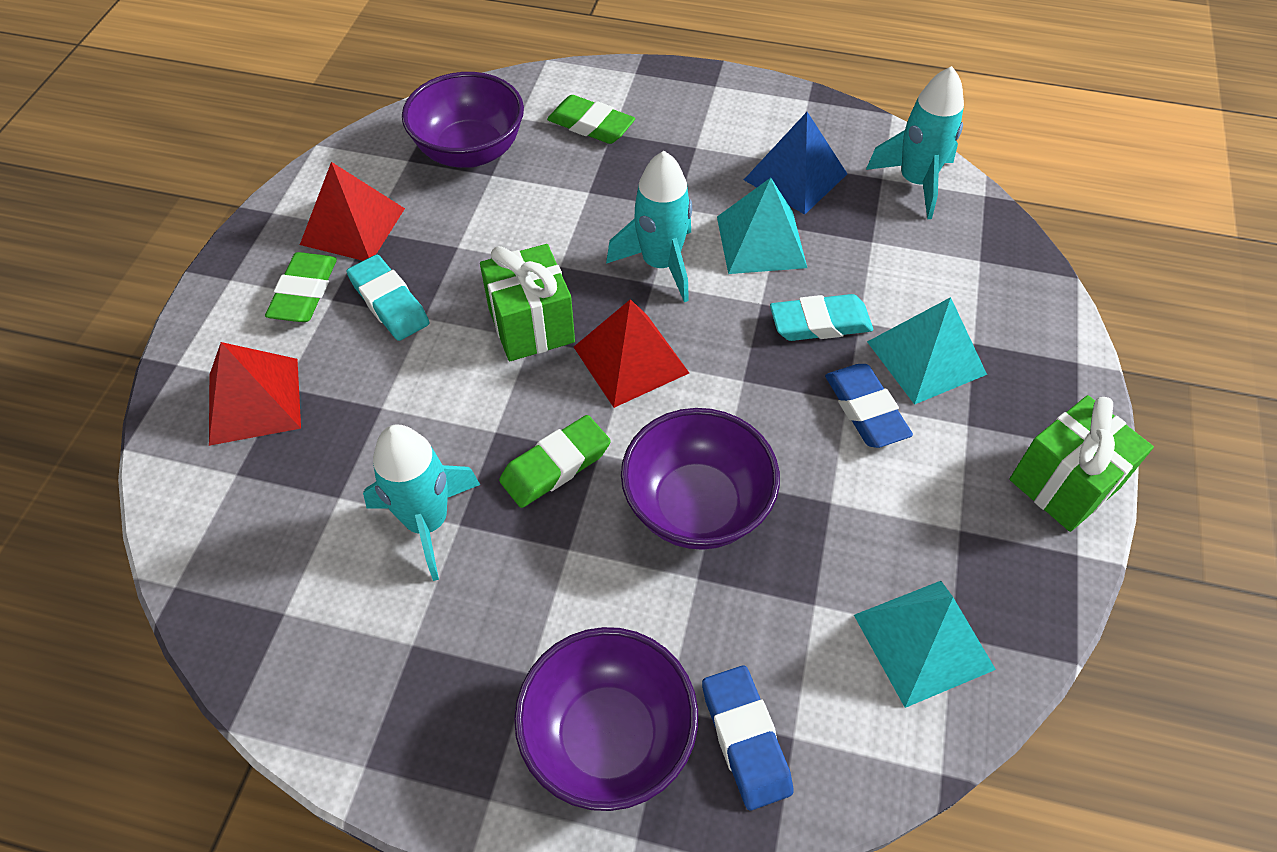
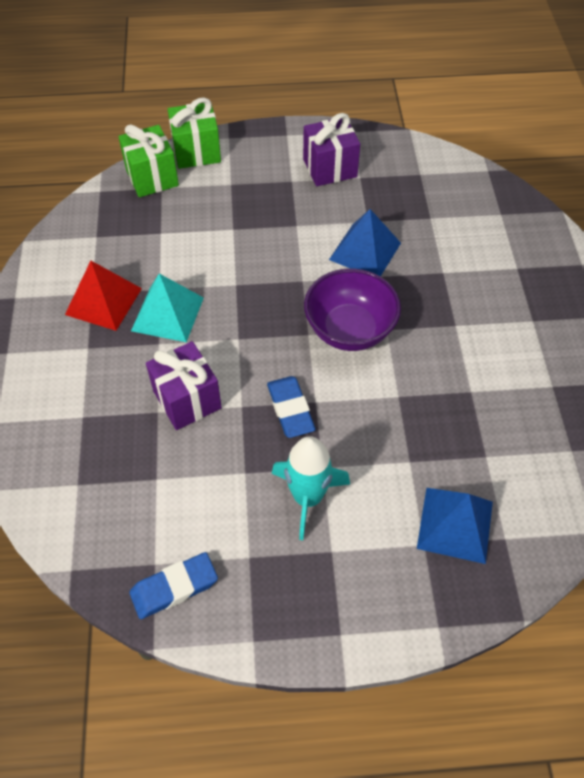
blue pyramid: [744,112,847,215] = 1 -> [329,209,401,276] [417,488,493,564] = 2
green eraser: [265,252,337,322] [499,415,611,508] [547,95,635,144] = 3 -> none = 0
purple bowl: [402,72,524,168] [514,627,698,811] [621,408,780,550] = 3 -> [304,269,401,351] = 1
purple gift: none = 0 -> [146,341,222,430] [303,113,360,186] = 2
red pyramid: [209,342,301,446] [300,162,405,261] [574,299,689,408] = 3 -> [65,261,142,331] = 1
turquoise eraser: [347,255,430,341] [770,294,873,341] = 2 -> none = 0
turquoise pyramid: [717,178,807,274] [854,581,996,708] [867,297,987,405] = 3 -> [131,274,204,342] = 1
turquoise rocket: [363,424,480,581] [606,151,692,302] [866,66,964,219] = 3 -> [272,436,350,540] = 1

